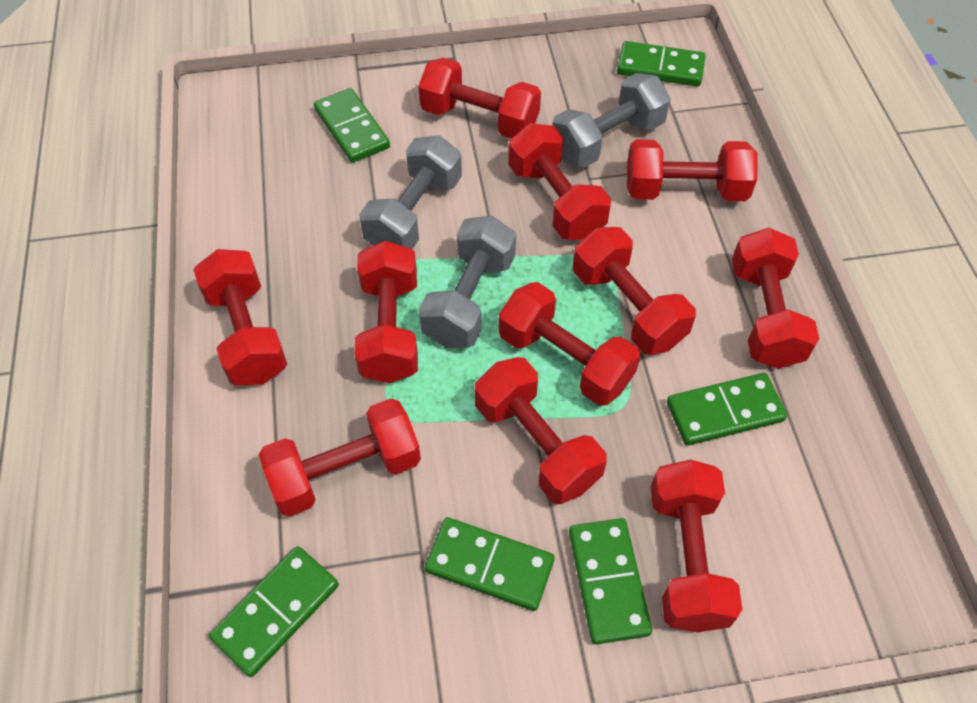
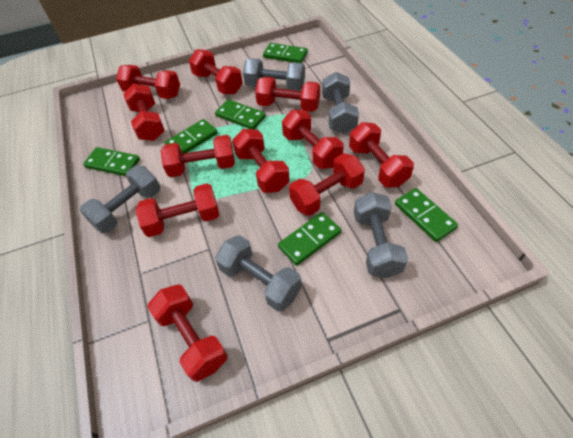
grey dumbbell: [359,135,462,249] [419,216,516,348] [552,73,671,168] = 3 -> [80,166,160,233] [215,235,302,312] [243,58,305,91] [322,72,359,134] [354,192,408,278] = 5

